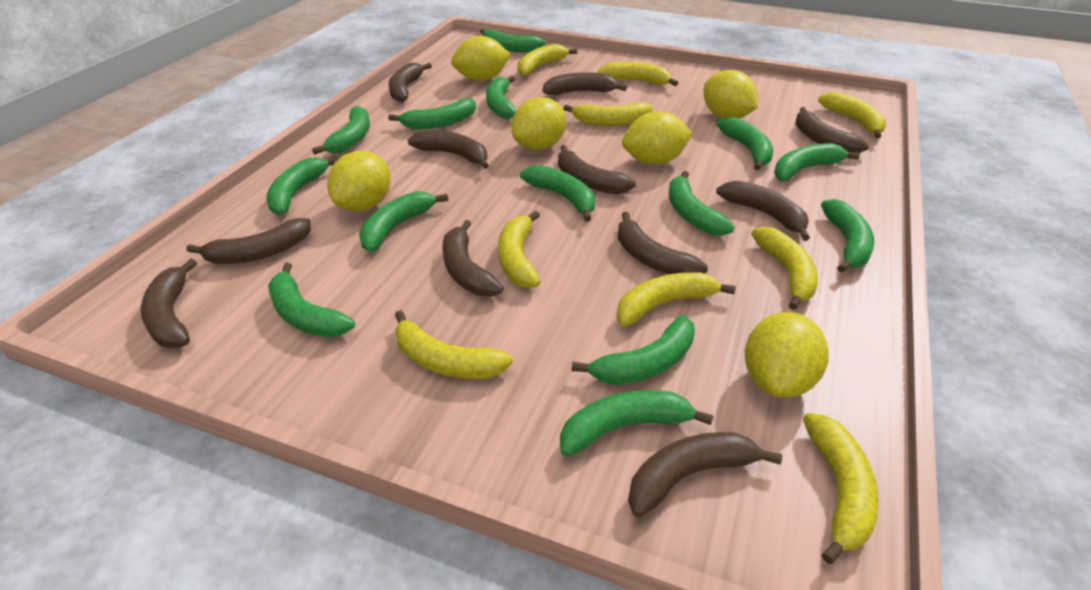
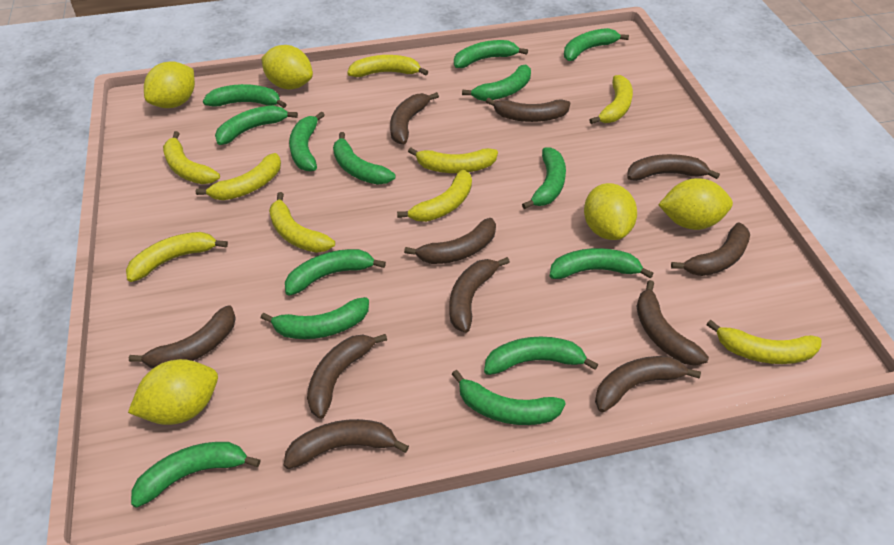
yellow lemon: [327,151,391,212] [451,36,511,81] [512,97,566,150] [622,111,692,165] [704,70,758,119] [745,312,829,398] = 6 -> [128,359,218,425] [144,61,195,108] [261,45,313,89] [584,183,637,240] [658,178,733,230] = 5

